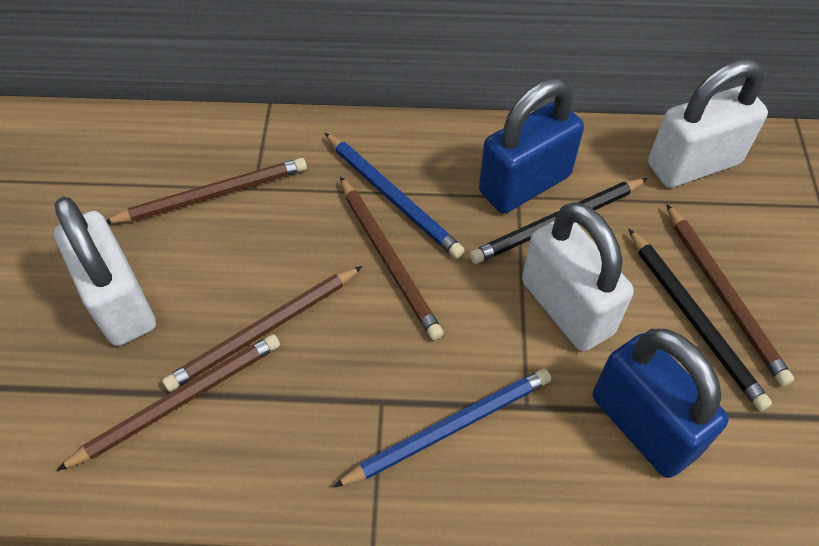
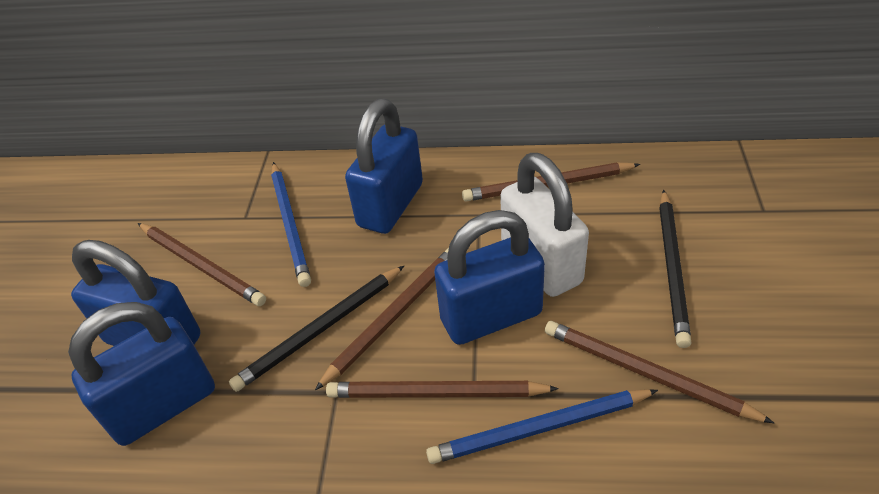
blue padlock: [479,78,584,213] [593,329,729,478] = 2 -> [68,302,215,446] [71,240,201,346] [345,98,423,234] [434,210,545,345] = 4
white padlock: [54,196,156,346] [522,202,634,351] [648,59,768,188] = 3 -> [500,153,589,297] = 1

